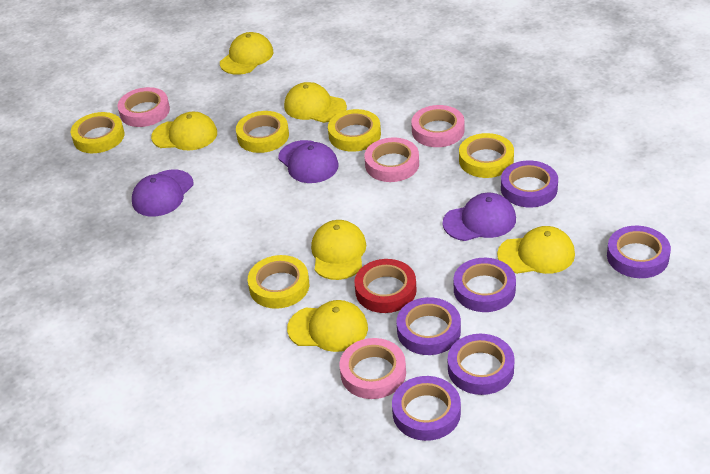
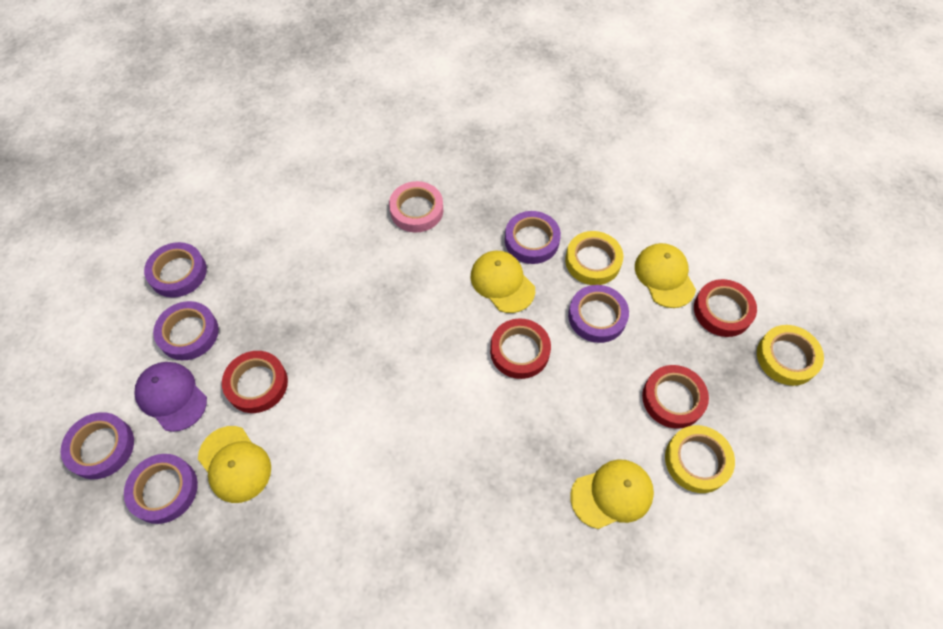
pink tape: [118,87,170,127] [340,338,406,399] [365,137,419,182] [411,105,464,147] = 4 -> [389,181,443,232] = 1
purple cap: [132,170,193,217] [278,140,339,183] [443,193,516,241] = 3 -> [134,362,207,432] = 1
red tape: [354,259,417,313] = 1 -> [222,351,288,413] [490,318,551,379] [642,365,709,429] [694,279,757,337] = 4
yellow cap: [151,112,217,151] [220,32,273,75] [284,82,347,123] [287,300,368,352] [311,220,366,280] [497,226,575,274] = 6 -> [198,426,271,503] [471,251,535,313] [570,459,654,529] [635,243,696,308] = 4
yellow tape: [71,112,124,153] [236,111,289,153] [248,255,309,309] [328,109,381,152] [459,133,514,178] = 5 -> [565,231,623,285] [665,425,735,493] [757,325,824,386] = 3

